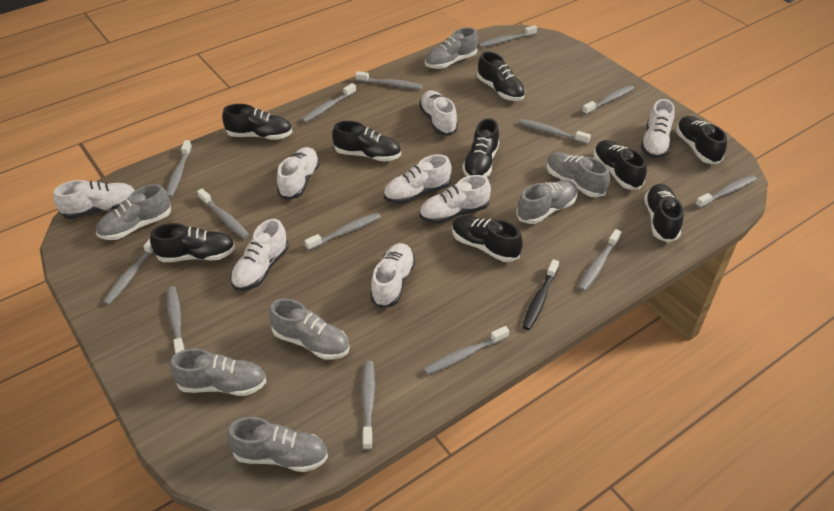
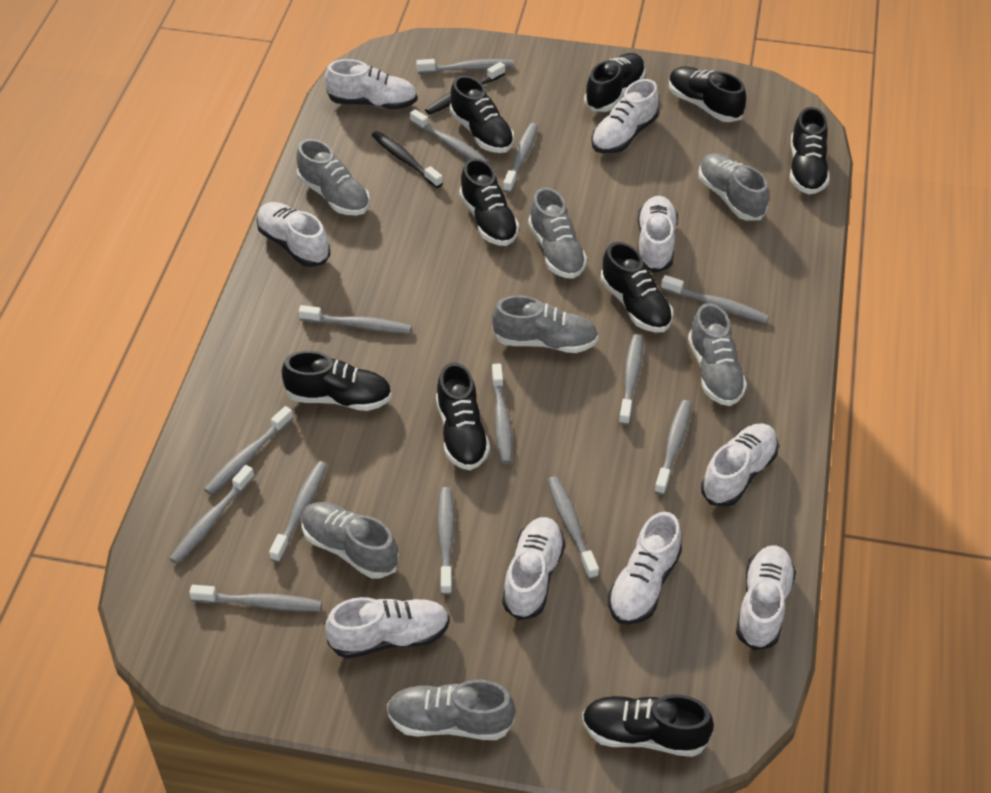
black toothbrush: [522,259,559,330] = 1 -> [372,131,443,188] [425,62,505,115] = 2
white shoe: [53,180,135,219] [230,219,289,291] [277,147,320,200] [370,243,415,308] [384,154,452,204] [419,91,458,136] [419,175,491,224] [641,99,675,158] = 8 -> [257,202,331,267] [325,59,417,110] [325,597,450,659] [502,517,565,620] [591,79,659,154] [608,512,682,625] [637,196,678,273] [701,423,778,507] [736,545,796,650] = 9

